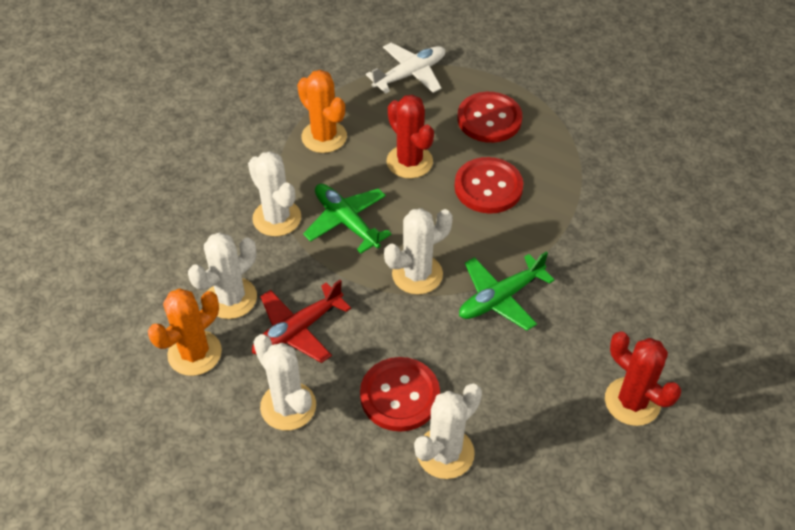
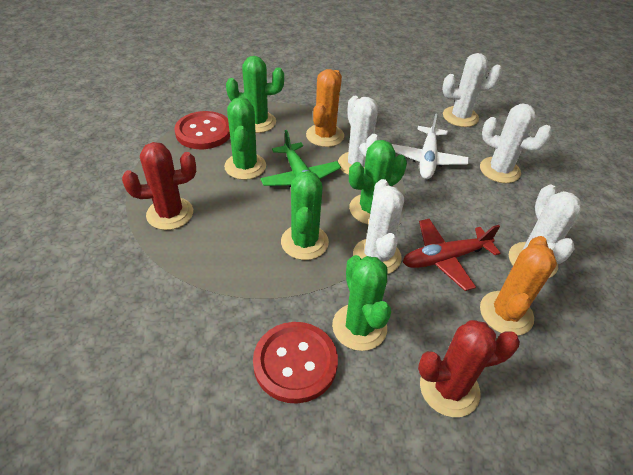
green cactus: none = 0 -> [224,97,266,180] [226,56,284,133] [281,171,329,260] [332,255,391,351] [349,140,407,225] = 5
green plane: [303,184,391,253] [459,251,554,330] = 2 -> [260,130,341,187] = 1
red button: [360,357,440,432] [454,157,523,214] [457,92,522,143] = 3 -> [174,111,230,149] [253,322,338,404] = 2

